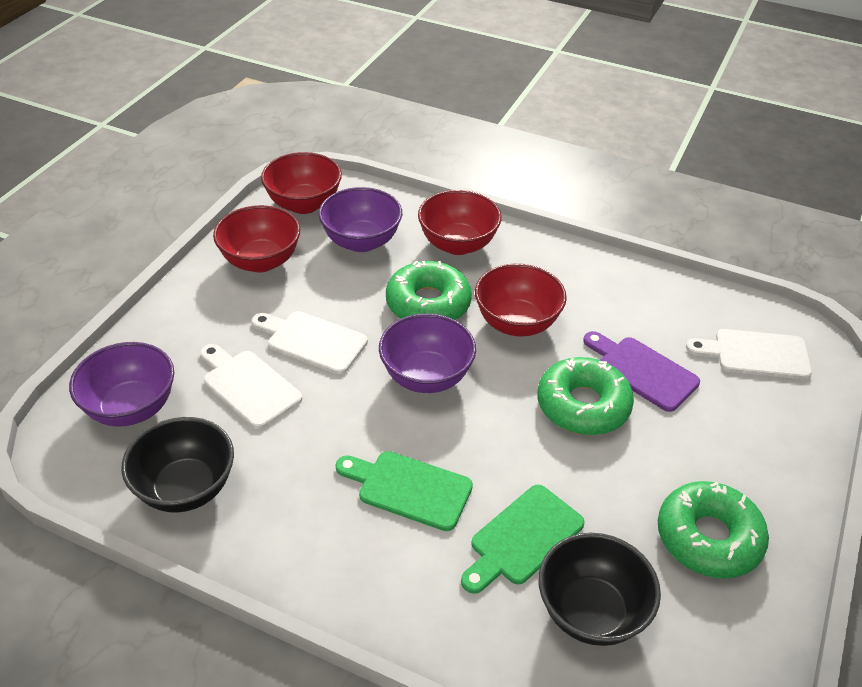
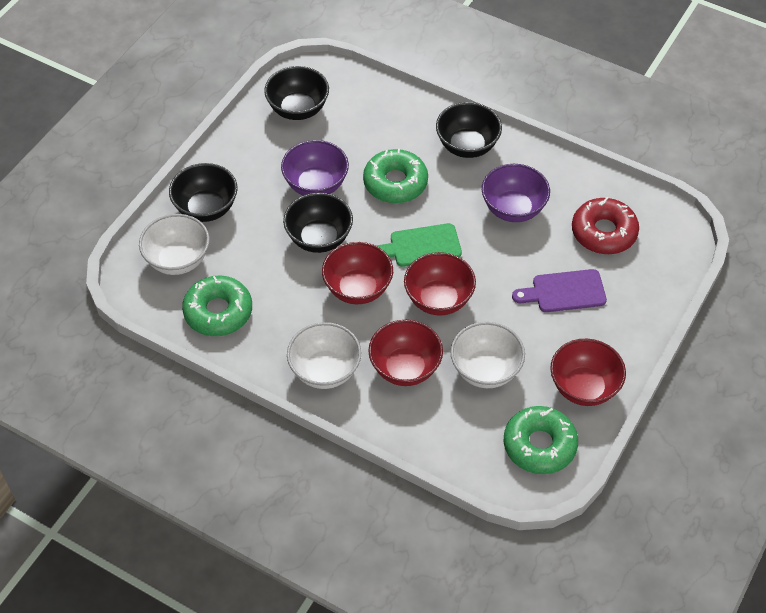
black bowl: [121,417,234,513] [538,533,661,646] = 2 -> [169,163,238,222] [264,66,329,120] [283,193,353,253] [436,102,502,158] = 4
green cutting board: [336,451,473,531] [461,485,585,594] = 2 -> [376,223,462,267] = 1
purple bowl: [69,342,174,427] [318,187,402,252] [379,314,476,393] = 3 -> [281,140,349,195] [482,164,550,222] = 2
red donut: none = 0 -> [572,197,639,254] = 1
white bowl: none = 0 -> [139,214,210,275] [287,322,361,389] [450,322,525,388] = 3
white cutting board: [200,344,302,429] [252,311,368,374] [686,329,812,379] = 3 -> none = 0

